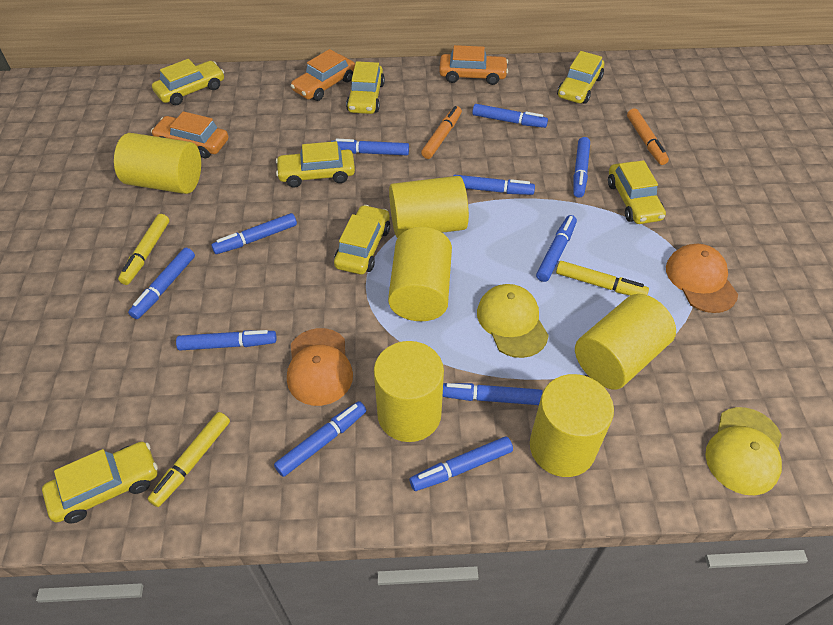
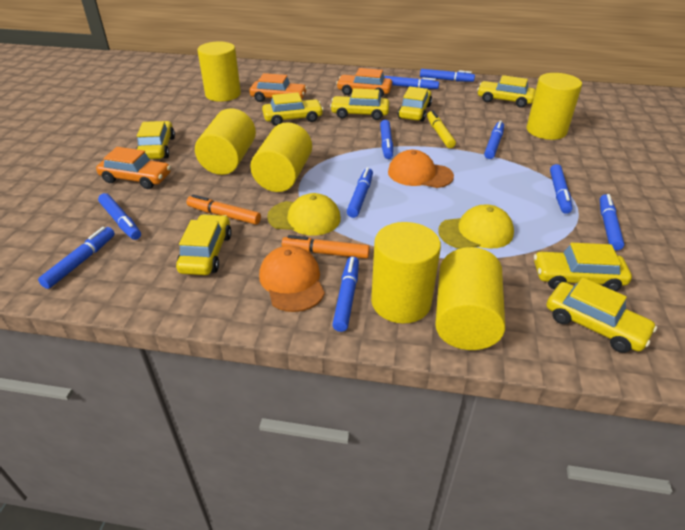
blue marker: [128,248,195,319] [176,330,277,351] [211,213,297,254] [274,401,366,477] [331,139,409,155] [410,437,513,491] [442,383,543,405] [453,175,535,195] [472,104,548,128] [536,215,577,282] [573,137,590,198] = 11 -> [38,227,115,289] [98,193,141,240] [332,257,359,332] [347,167,373,218] [380,120,393,159] [384,76,439,89] [420,69,475,82] [484,121,504,159] [550,164,572,214] [600,194,624,251] = 10
yellow car: [42,442,158,524] [152,59,224,105] [276,141,355,187] [334,205,390,275] [346,61,385,114] [557,51,604,104] [608,160,666,224] = 7 -> [136,121,175,159] [176,214,232,275] [262,92,324,126] [330,88,389,120] [398,86,432,122] [477,75,536,107] [534,243,632,291] [547,277,657,353] = 8
yellow marker: [118,214,169,285] [148,412,230,507] [556,261,649,296] = 3 -> [427,110,456,148] = 1

